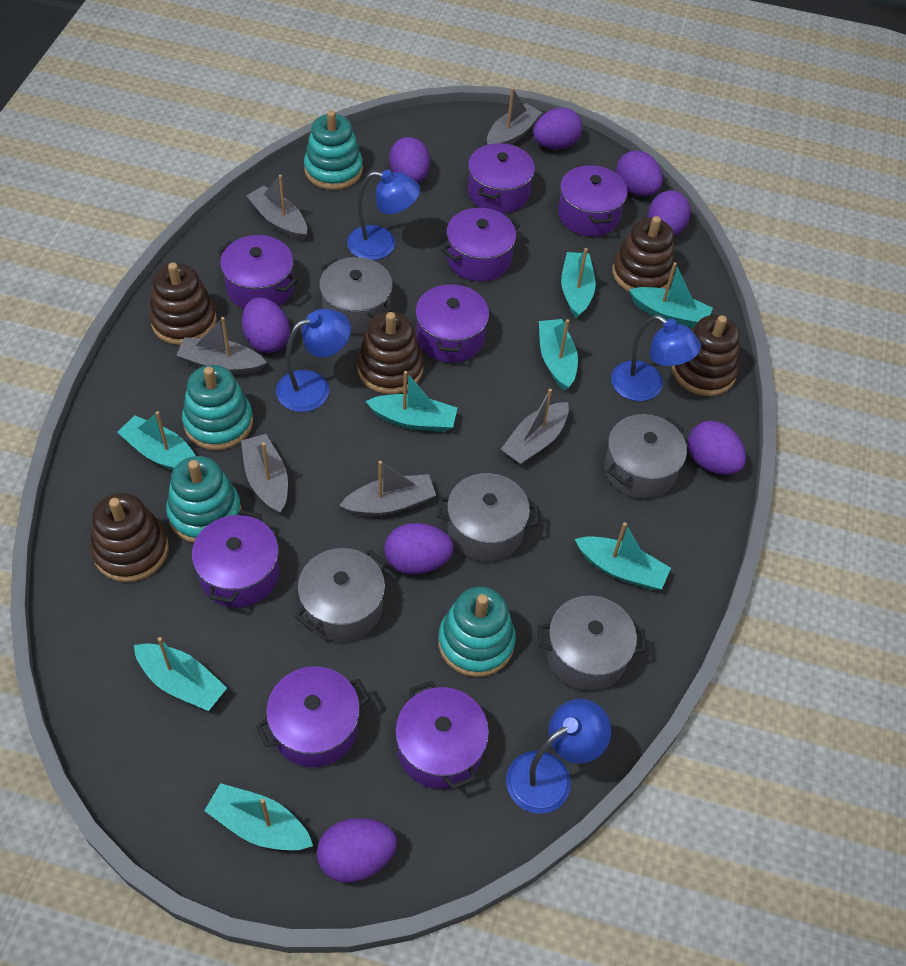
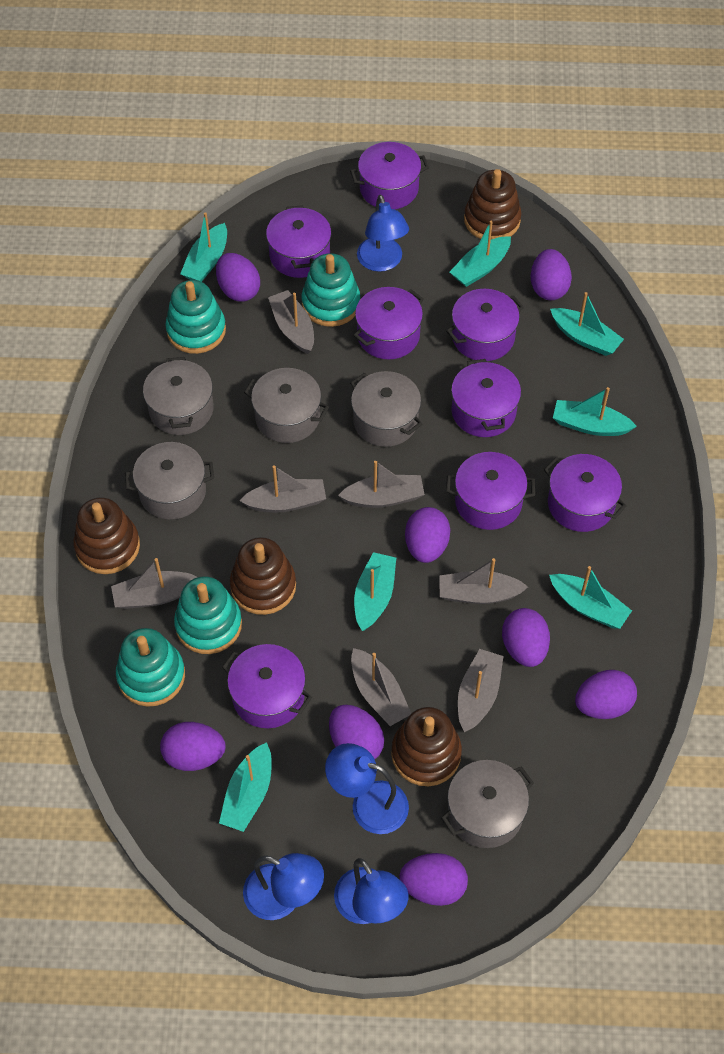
brown stacking toy: [90,493,169,582] [149,263,217,345] [357,312,423,394] [612,216,675,292] [672,315,740,396] = 5 -> [73,497,140,574] [230,537,296,615] [391,707,462,786] [464,169,521,239] = 4
grey boat: [176,317,267,375] [241,434,288,514] [246,175,307,241] [339,461,436,516] [487,88,542,145] [501,389,569,465] = 6 -> [111,558,197,609] [240,465,326,513] [268,290,314,354] [338,461,425,508] [351,648,412,726] [439,558,528,604] [458,649,504,732] = 7
turquoise boat: [117,411,196,470] [134,637,227,711] [204,783,313,850] [365,371,457,432] [539,319,578,391] [561,248,596,319] [575,522,671,590] [629,262,713,328] = 8 -> [180,212,227,282] [219,742,272,832] [354,552,396,631] [450,221,511,287] [549,566,632,629] [550,292,624,356] [553,387,637,436] = 7

